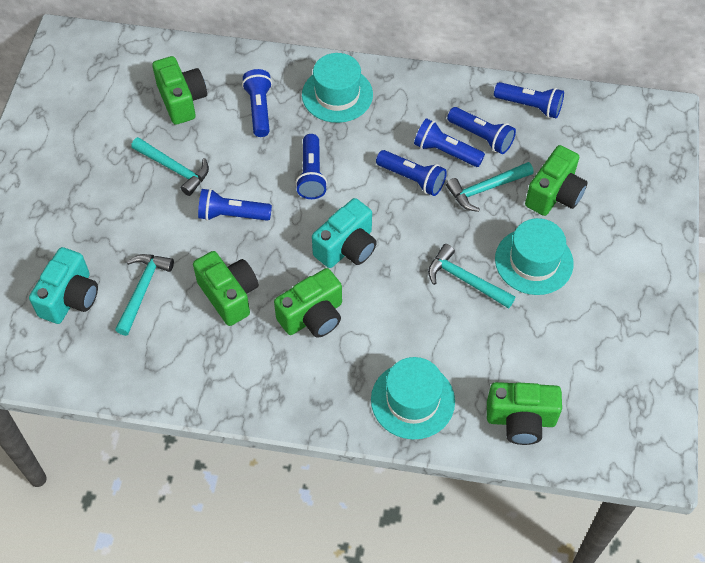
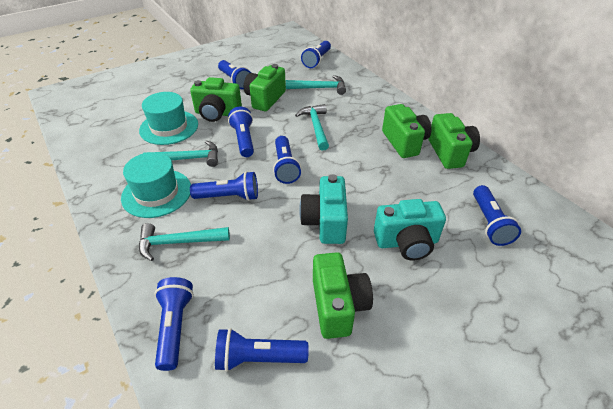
blue flashlight: [198,189,272,221] [242,69,272,137] [295,134,328,199] [376,150,447,196] [414,118,485,167] [447,107,516,154] [494,82,564,118] = 7 -> [155,277,194,371] [190,171,258,201] [215,328,309,372] [218,60,251,89] [228,107,254,157] [273,136,301,184] [301,41,331,68] [473,185,521,246] = 8
turquoise hat: [302,53,373,123] [371,357,455,439] [495,218,574,295] = 3 -> [121,152,191,218] [139,92,198,145] = 2

